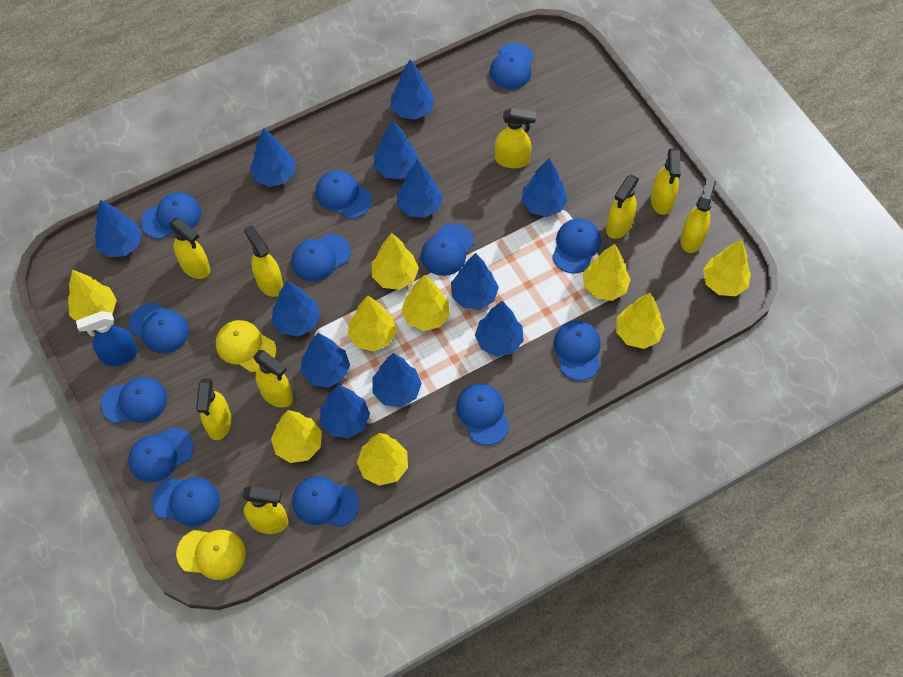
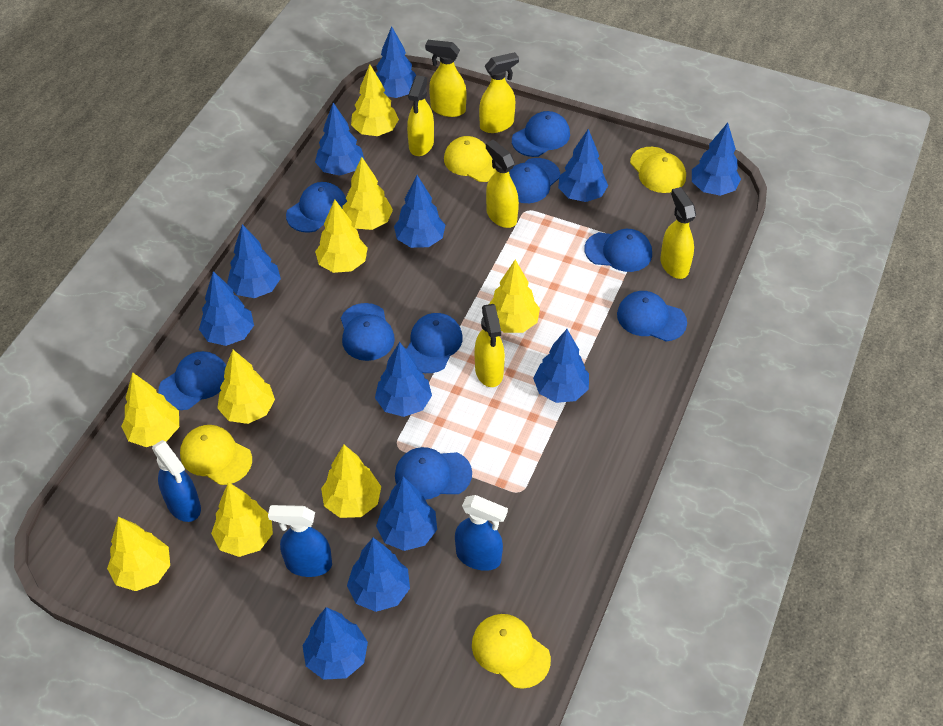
blue cap: [101,377,167,423] [128,427,194,483] [129,303,189,353] [141,192,201,239] [151,478,220,526] [291,234,351,282] [292,476,360,527] [316,170,372,218] [421,223,474,276] [456,384,510,445] [490,43,534,89] [552,218,601,274] [554,321,601,381] = 13 -> [158,351,226,410] [286,182,347,233] [341,303,395,361] [395,447,472,500] [406,313,463,373] [509,158,560,203] [512,111,570,157] [584,229,652,272] [617,291,687,341] = 9
blue spray bottle: [76,311,138,366] = 1 -> [152,440,201,522] [268,505,332,577] [455,495,508,571] = 3
yellow cap: [176,530,246,580] [216,320,276,372] = 2 -> [180,425,252,485] [444,136,496,182] [472,614,551,689] [630,147,686,193] = 4
yellow spray bottle: [169,217,210,279] [196,378,231,440] [243,486,288,534] [244,225,283,297] [253,350,293,408] [495,108,536,168] [606,175,639,239] [651,149,681,215] [681,178,716,253] = 9 -> [407,75,434,156] [425,40,467,117] [475,304,505,387] [479,52,519,133] [486,140,519,228] [660,187,696,279] = 6

